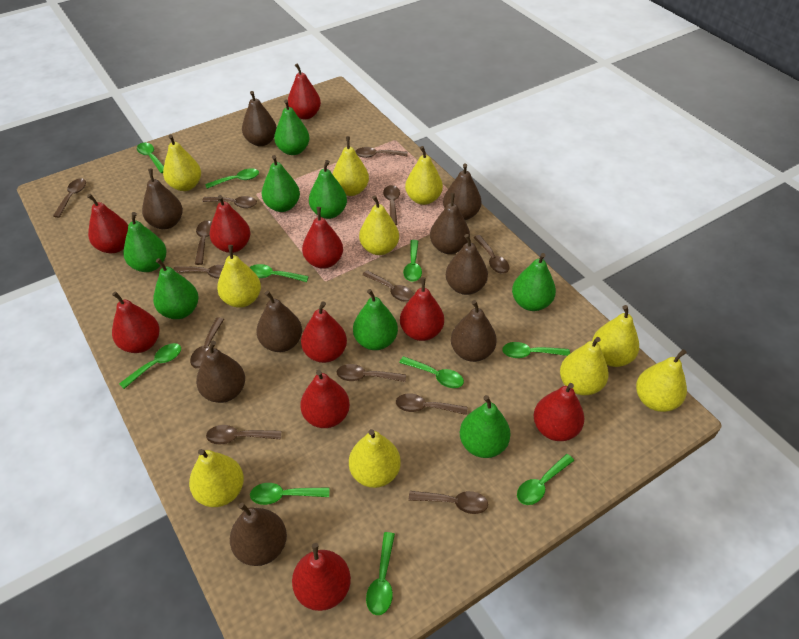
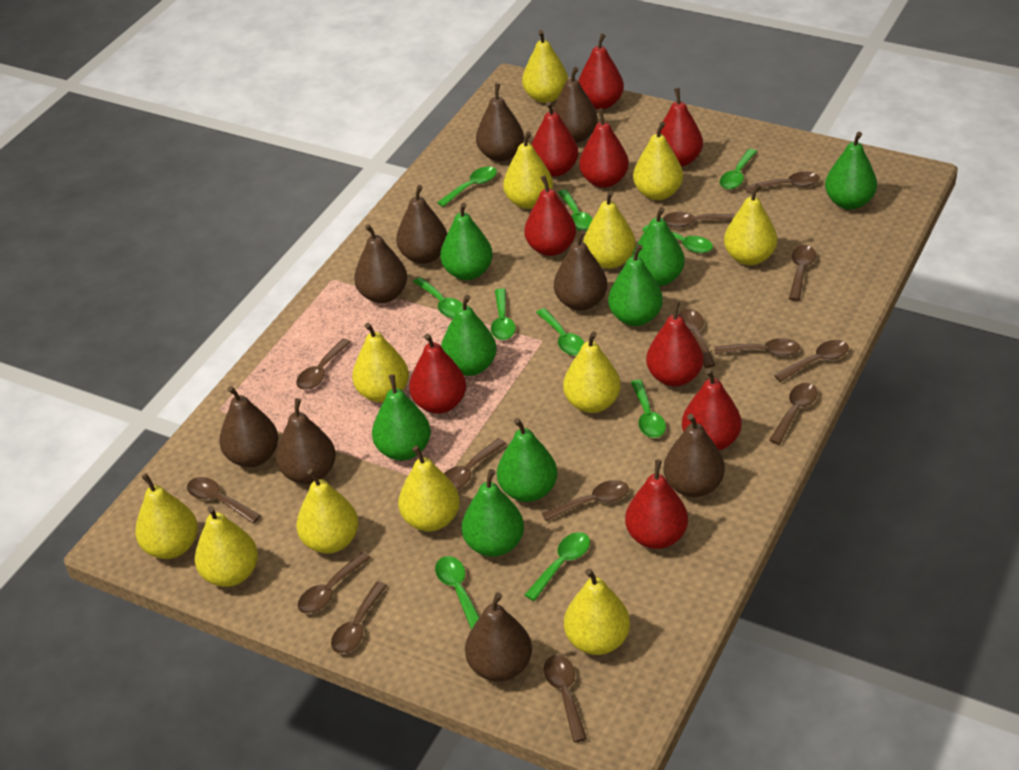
brown spoon: [53,178,86,218] [173,265,224,279] [190,318,224,368] [195,220,212,265] [202,196,257,208] [206,425,281,445] [337,364,406,382] [355,147,408,158] [362,270,414,302] [383,185,400,225] [396,394,467,415] [409,491,488,514] [473,235,510,274] = 13 -> [187,477,261,523] [296,338,351,390] [297,552,371,614] [331,581,387,654] [444,438,506,490] [542,480,629,521] [544,655,587,742] [663,212,736,227] [679,309,715,368] [715,338,800,357] [744,171,820,193] [769,383,818,445] [774,340,849,382] [789,245,816,301] = 14
red pear: [87,194,128,253] [112,291,160,353] [209,195,250,253] [288,63,321,119] [292,543,351,611] [300,370,350,428] [301,301,347,363] [302,207,343,269] [400,277,444,341] [534,383,584,441] = 10 -> [409,334,466,414] [524,175,576,256] [531,101,578,177] [578,34,624,109] [579,108,629,188] [625,459,688,549] [646,301,703,386] [656,88,703,167] [682,368,742,451] = 9
yellow pear: [163,135,201,191] [189,449,244,507] [217,245,261,308] [332,136,369,196] [349,429,401,488] [359,195,399,255] [405,146,443,205] [560,337,609,396] [592,305,639,367] [636,349,687,412] = 10 -> [135,473,198,559] [195,506,258,587] [296,469,359,554] [352,323,409,403] [398,446,460,531] [503,131,553,209] [522,30,568,103] [563,331,621,413] [564,568,630,655] [583,191,636,269] [633,122,683,200] [724,184,777,265] = 12

